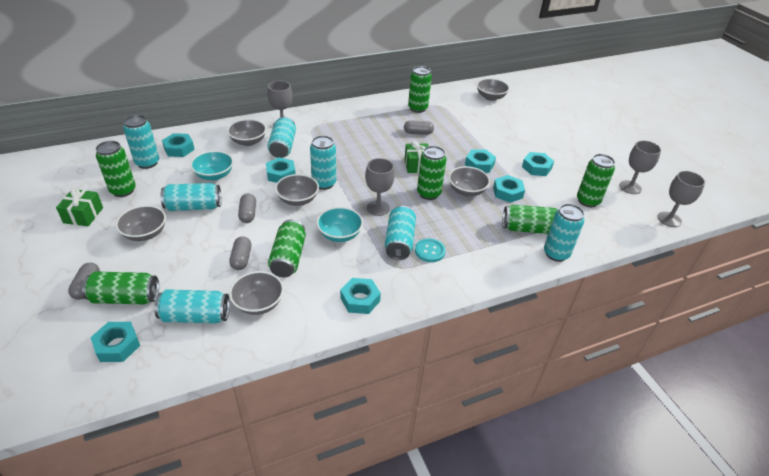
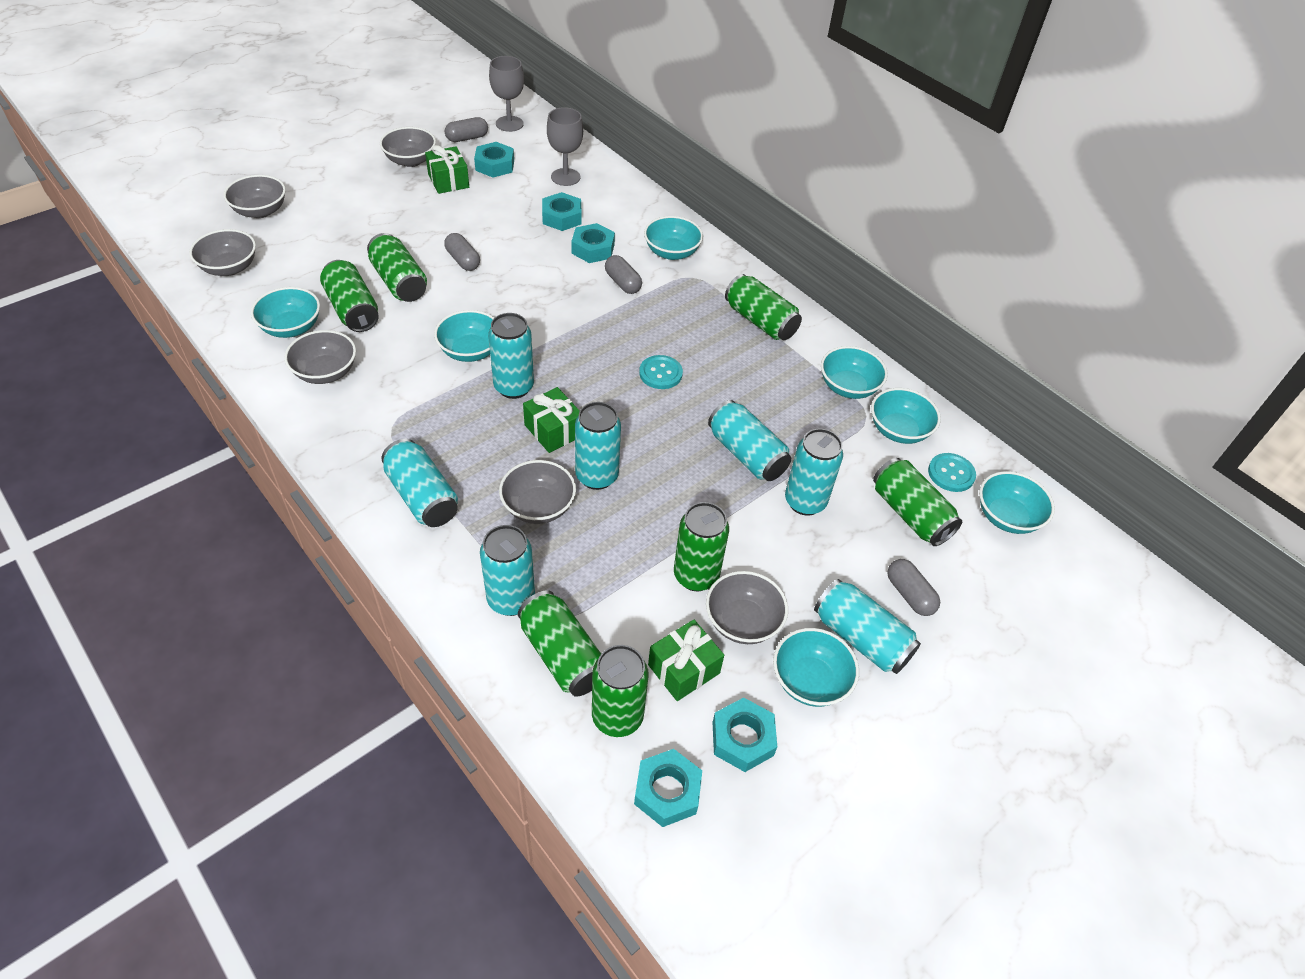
green gift: [56,187,103,226] [405,141,429,173] = 2 -> [425,145,469,194] [523,387,580,453] [648,619,724,701] = 3
grey goblet: [268,81,292,126] [365,158,395,216] [619,140,661,194] [658,171,705,227] = 4 -> [489,56,524,132] [547,107,583,186] = 2
turquoise bowl: [190,151,233,181] [317,207,363,242] = 2 -> [251,287,320,338] [434,310,494,362] [644,216,703,260] [773,628,859,707] [821,346,888,399] [871,388,941,444] [979,471,1055,534] = 7
turquoise button: [415,238,446,262] = 1 -> [639,355,683,389] [928,453,976,492] = 2
turquoise nut: [90,322,140,362] [162,133,195,157] [266,157,296,183] [340,278,381,314] [465,149,496,173] [493,175,525,203] [522,152,554,176] = 7 -> [474,142,514,178] [542,192,582,231] [571,223,615,263] [634,749,702,827] [712,697,777,772] = 5

